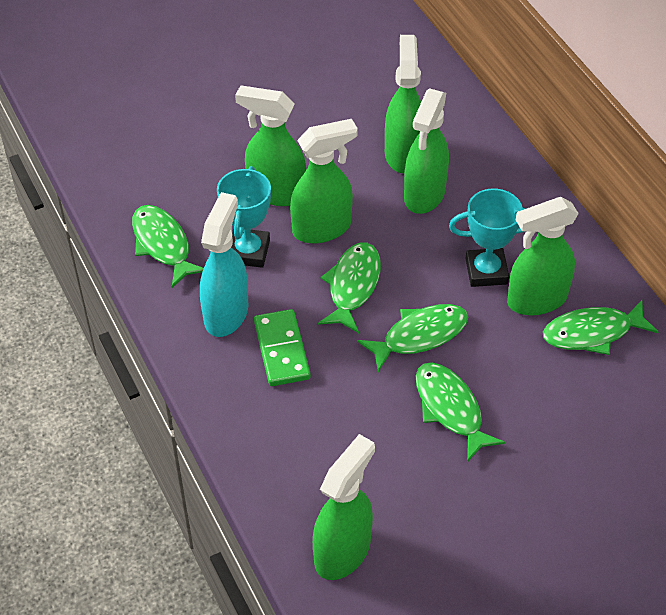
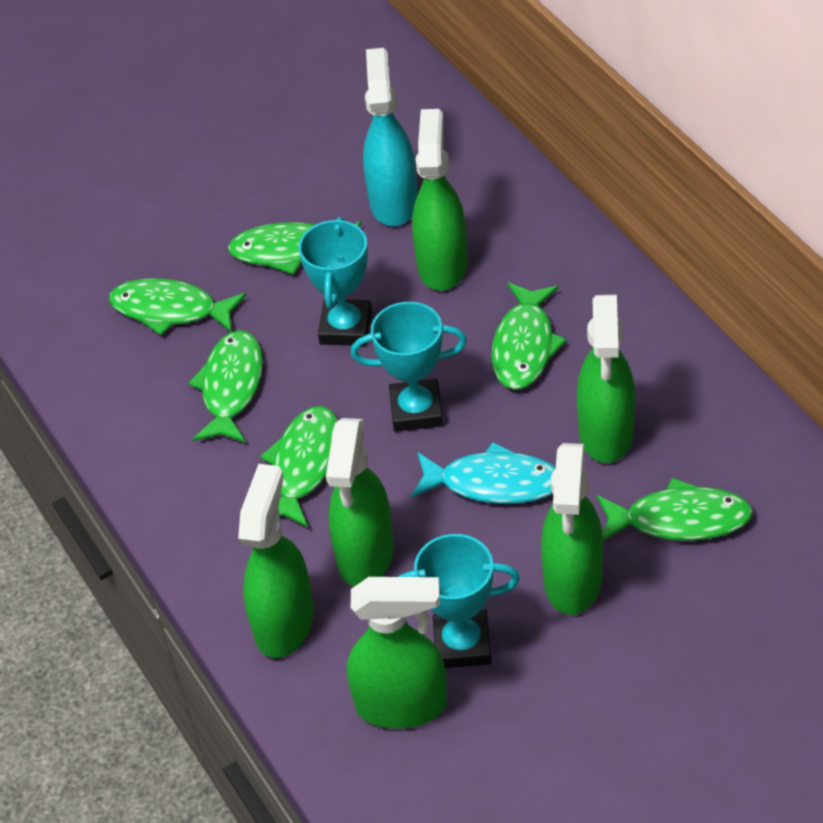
green domino: [254,309,311,386] = 1 -> none = 0
green fish: [132,205,204,288] [318,242,381,333] [357,304,468,372] [416,362,506,462] [543,300,658,355] = 5 -> [109,278,246,335] [188,330,263,443] [228,221,361,275] [260,406,338,528] [491,282,567,390] [597,478,753,541] = 6
turquoise fish: none = 0 -> [411,442,556,504] = 1
turquoise trophy: [217,166,271,268] [449,189,526,287] = 2 -> [298,217,372,346] [351,302,467,432] [398,534,520,668] = 3

